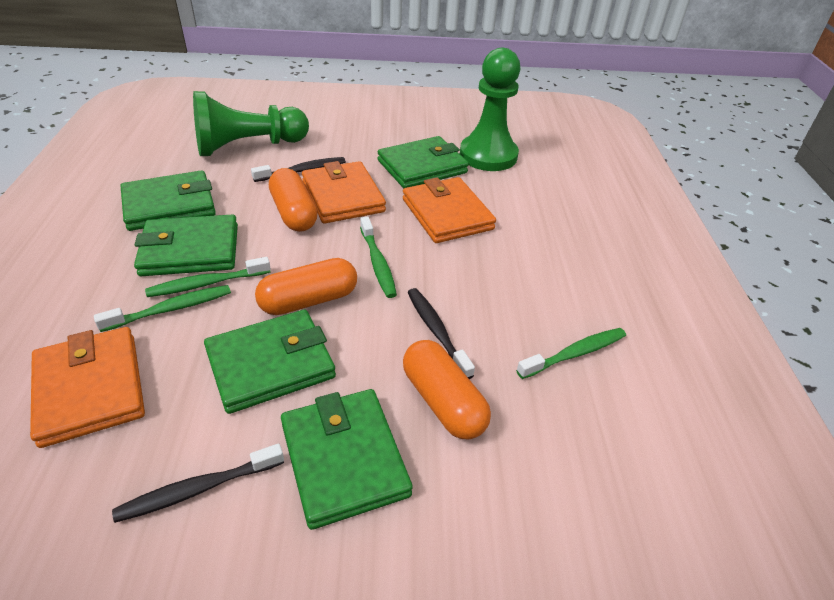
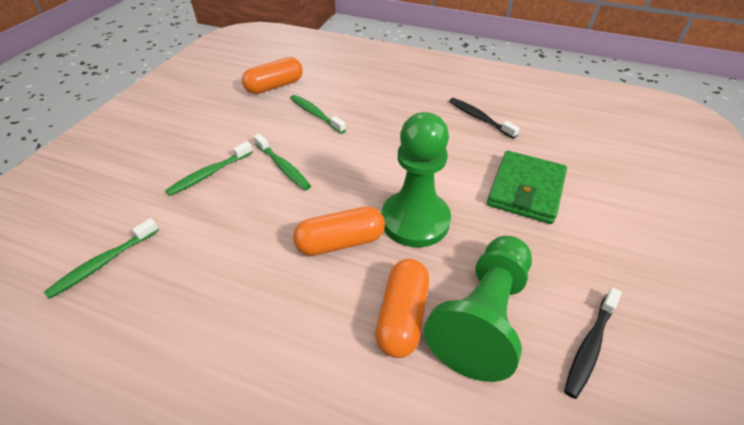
black toothbrush: [112,444,284,523] [251,157,346,182] [408,288,475,379] = 3 -> [449,98,520,139] [564,288,622,399] = 2
green wallet: [121,170,216,231] [134,215,238,276] [204,310,336,414] [281,389,413,530] [378,136,469,188] = 5 -> [487,151,567,224] = 1
orange wallet: [30,327,145,448] [302,161,386,224] [403,177,496,243] = 3 -> none = 0

